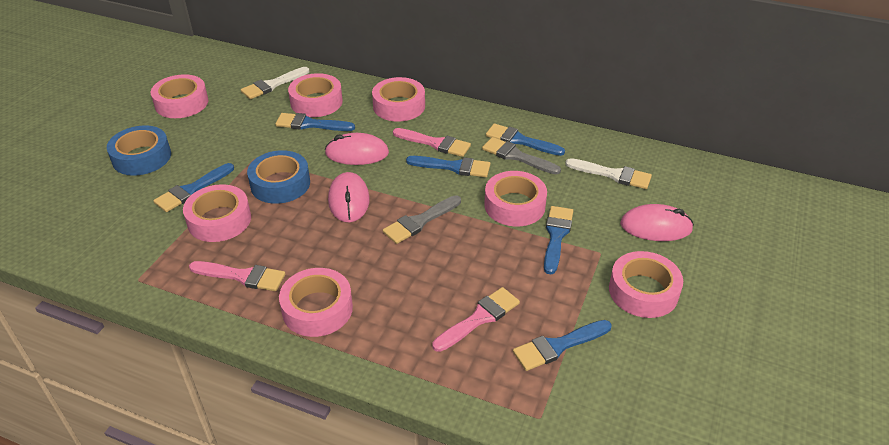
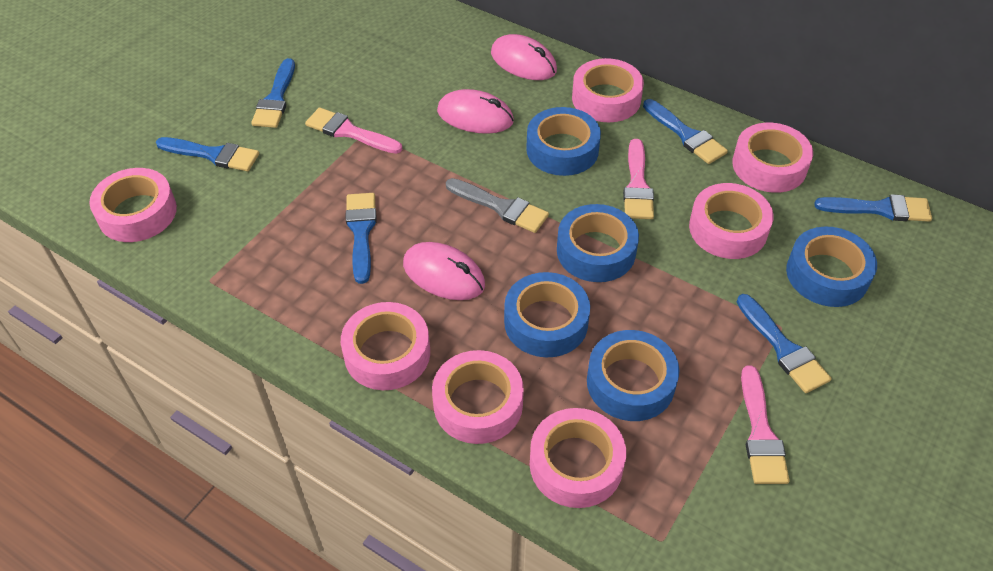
blue tape: [107,125,171,176] [247,150,310,204] = 2 -> [504,272,590,357] [526,107,601,176] [557,204,639,282] [587,330,679,421] [786,227,877,307] = 5
grey brush: [383,195,461,244] [482,137,561,174] = 2 -> [446,178,549,233] = 1
white brush: [241,67,309,99] [565,158,652,189] = 2 -> none = 0

